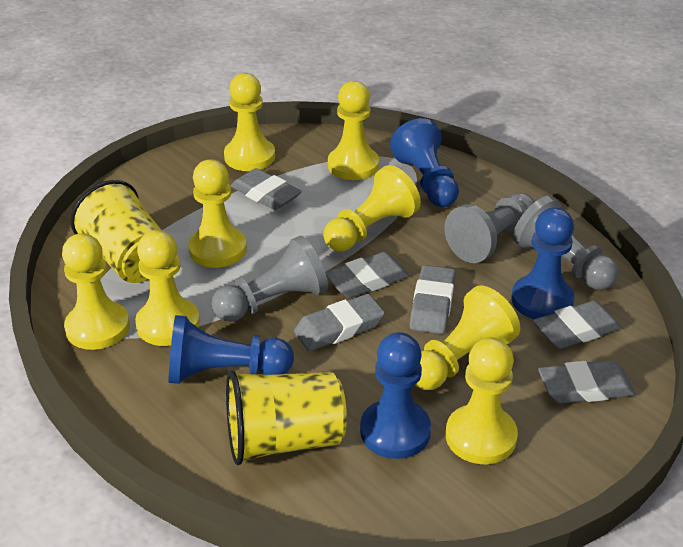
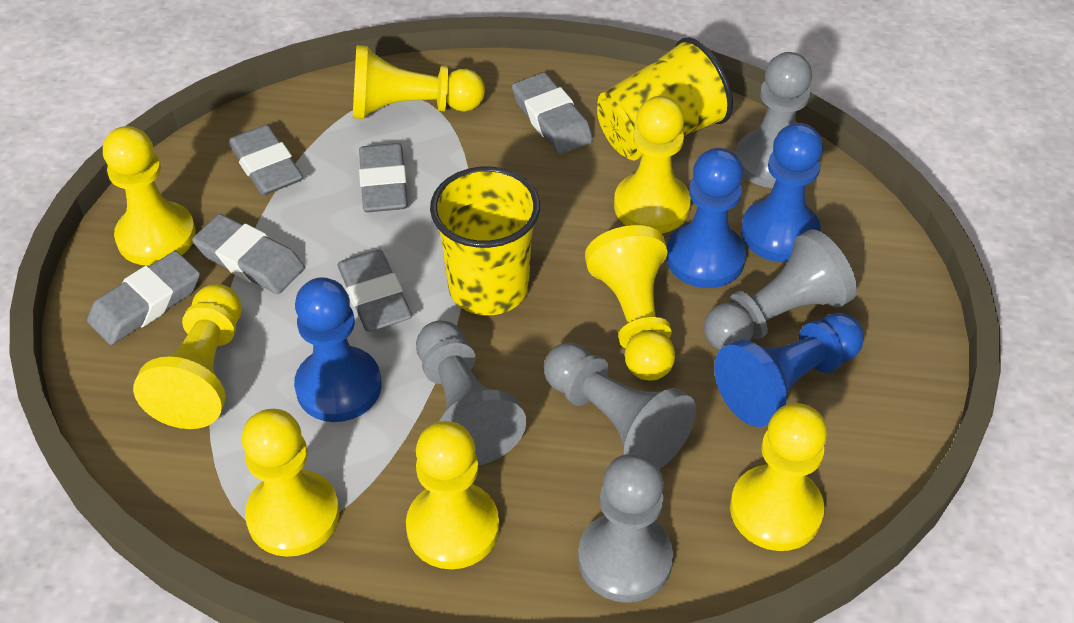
grey pawn: [211,236,328,322] [445,193,535,263] [513,196,619,290] = 3 -> [416,321,526,465] [544,343,696,469] [578,453,673,603] [704,229,857,350] [736,52,812,188] = 5

